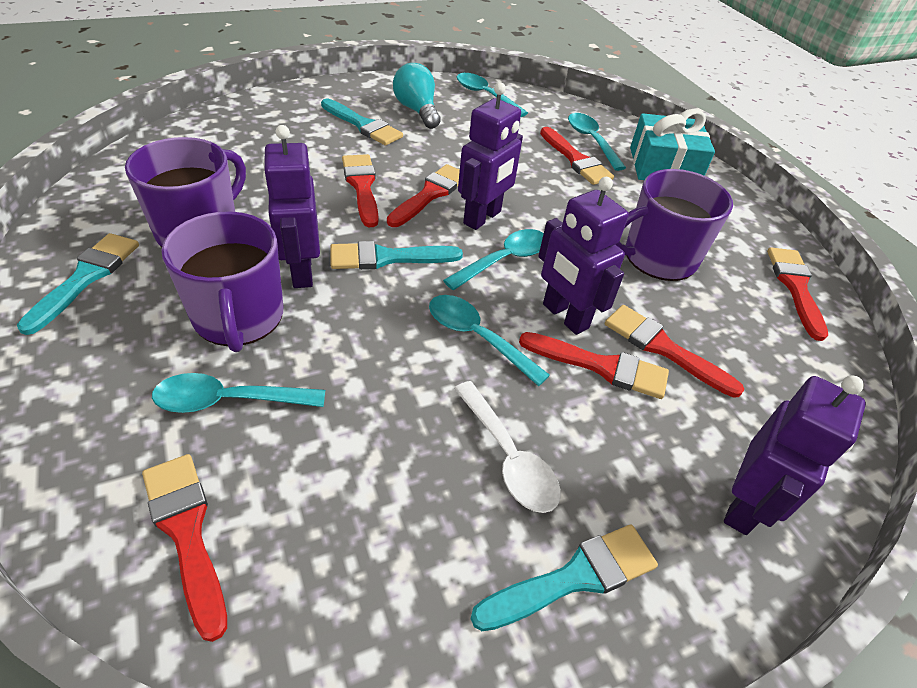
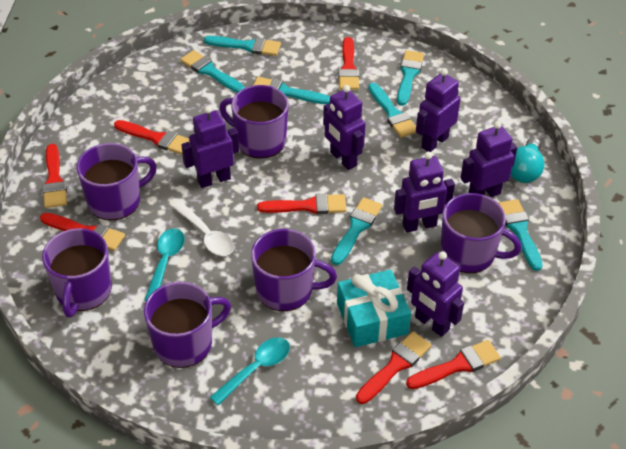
purple mug: [125,137,246,247] [162,212,283,352] [615,169,733,281] = 3 -> [42,228,112,317] [77,143,157,221] [144,282,231,368] [219,85,289,159] [251,229,337,311] [441,193,522,273] = 6
purple robot: [263,125,320,288] [458,82,523,230] [538,177,629,335] [724,375,866,535] = 4 -> [181,106,239,188] [323,85,366,170] [394,152,455,232] [407,251,464,337] [416,68,460,152] [461,121,517,197] = 6
turquoise brush: [17,233,139,335] [321,99,403,146] [330,241,463,270] [471,524,658,631] = 4 -> [180,50,245,93] [204,36,281,56] [253,77,330,104] [331,197,382,265] [368,83,416,138] [397,50,424,106] [498,199,543,271] = 7
turquoise spoon: [152,373,325,413] [429,295,550,386] [443,229,544,290] [457,73,528,117] [568,113,626,171] = 5 -> [144,228,185,301] [210,337,290,405] = 2

